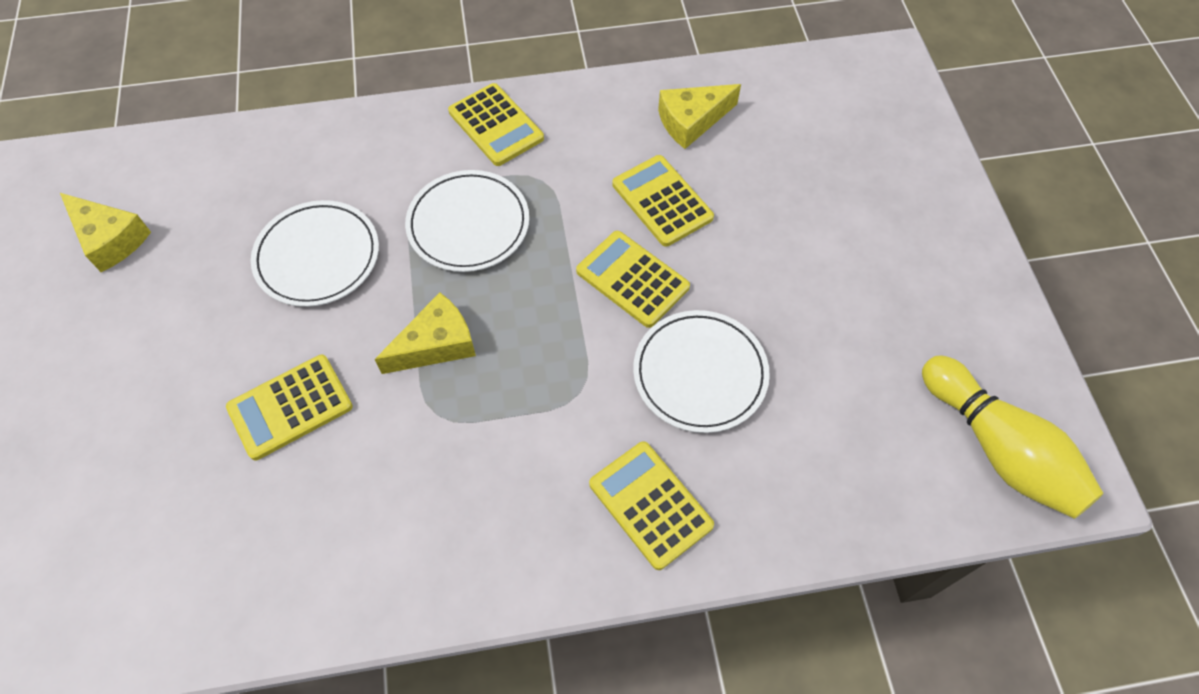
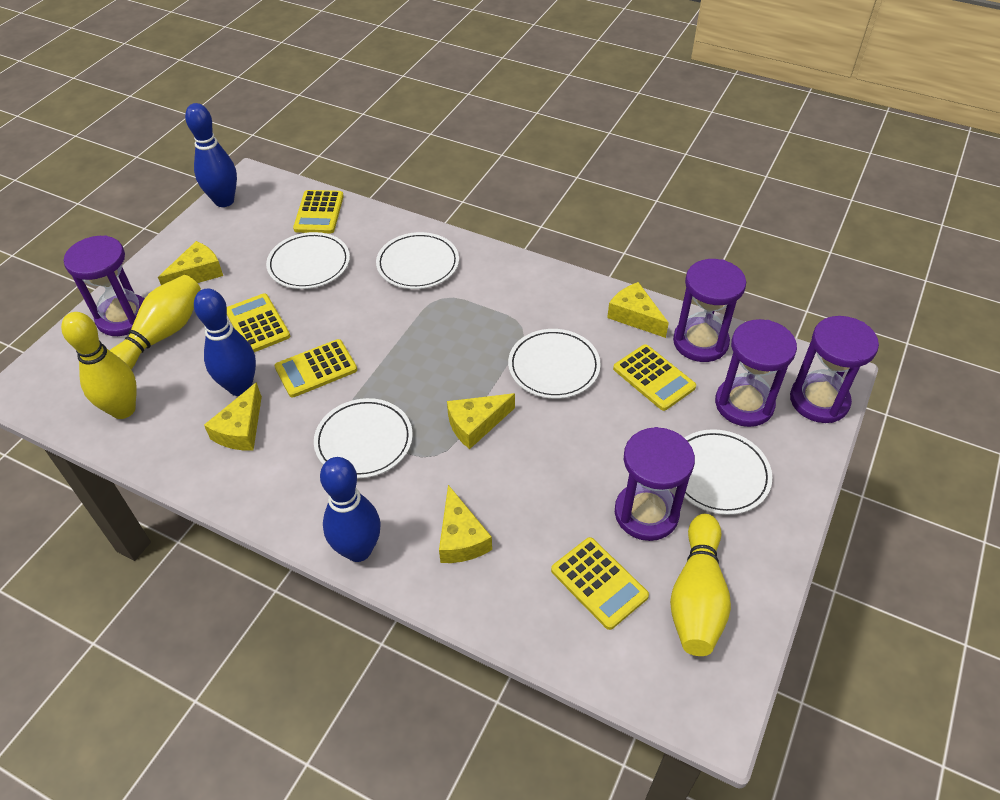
blue bowling pin: none = 0 -> [185,103,237,207] [194,288,256,396] [320,457,381,562] = 3
purple hourglass: none = 0 -> [63,235,144,336] [615,427,695,541] [673,259,746,362] [715,319,797,427] [790,316,879,423] = 5
white plate: [251,200,379,307] [405,170,529,272] [633,310,770,433] = 3 -> [266,232,350,289] [314,398,413,478] [376,232,459,289] [508,329,601,399] [675,429,772,515] = 5
yellow bowling pin: [922,355,1104,519] = 1 -> [61,312,137,419] [109,275,201,370] [670,514,731,656] = 3
yellow cheese: [60,193,151,272] [374,292,476,374] [658,84,741,149] = 3 -> [158,241,223,285] [204,382,262,451] [439,485,492,563] [447,393,515,449] [607,282,669,338] = 5

